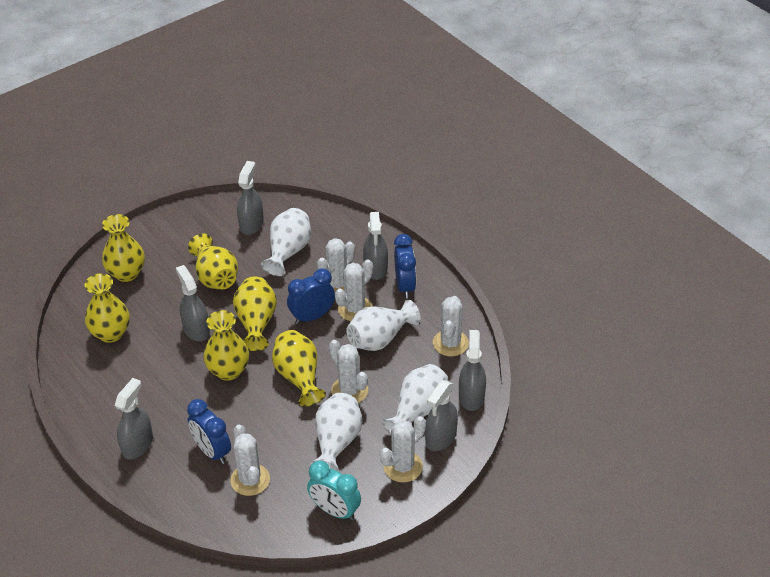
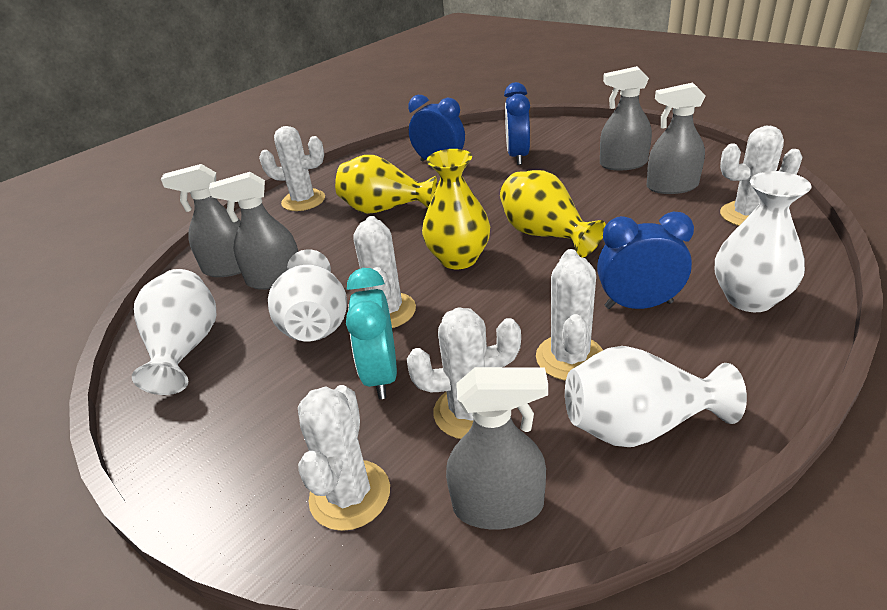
grey spray bottle: [115,378,153,459] [176,265,210,341] [237,161,264,235] [363,212,388,280] [425,380,458,451] [459,330,486,411] = 6 -> [161,164,241,277] [209,172,298,290] [446,367,548,529] [600,66,652,170] [647,82,706,194] = 5
yellow vase: [85,273,130,343] [102,214,145,282] [188,233,238,289] [203,310,249,381] [233,277,277,351] [272,330,326,406] = 6 -> [335,155,437,214] [422,149,490,269] [500,170,606,258] = 3

